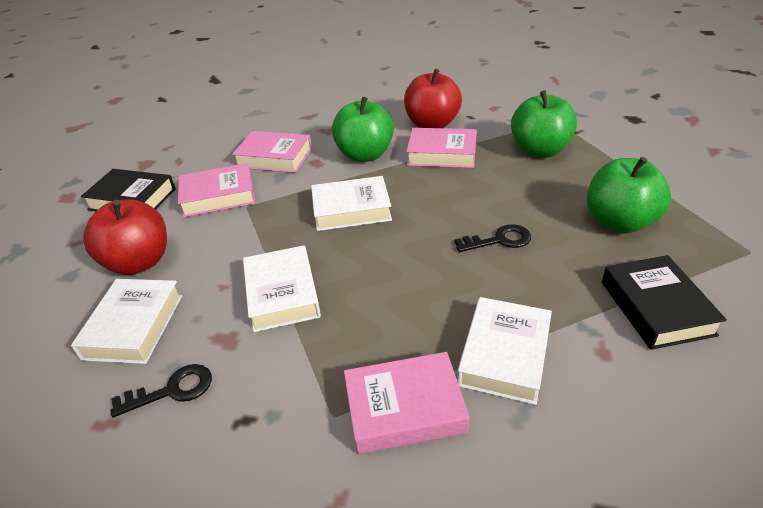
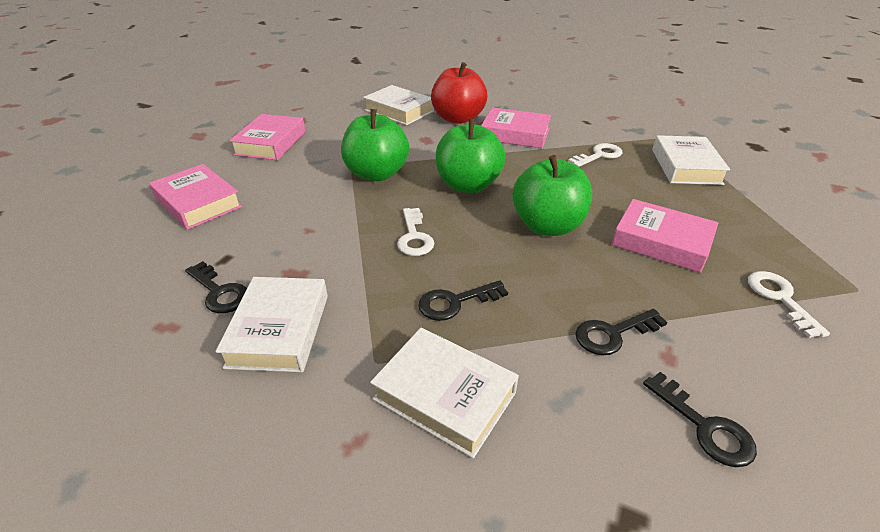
black book: [81,169,175,211] [602,255,727,350] = 2 -> none = 0
black key: [110,364,212,418] [454,224,531,252] = 2 -> [185,261,247,313] [418,280,508,321] [575,309,668,356] [643,372,757,467] = 4
red apple: [83,200,167,275] [404,69,462,128] = 2 -> [431,62,487,124] = 1
white key: none = 0 -> [397,208,434,256] [568,143,623,167] [748,271,830,338] = 3

